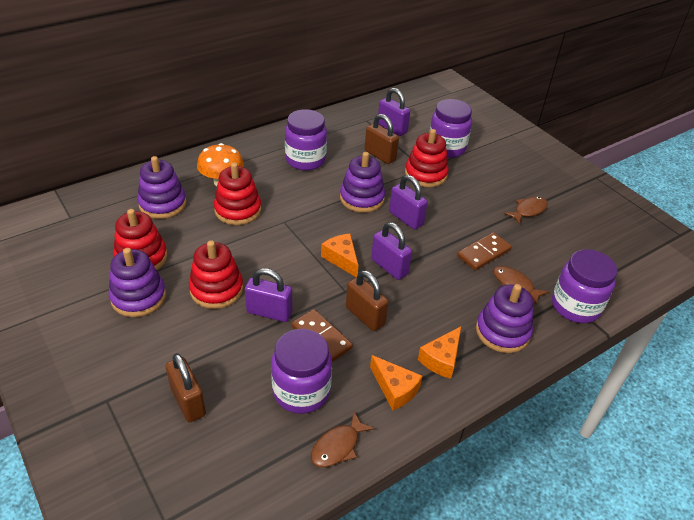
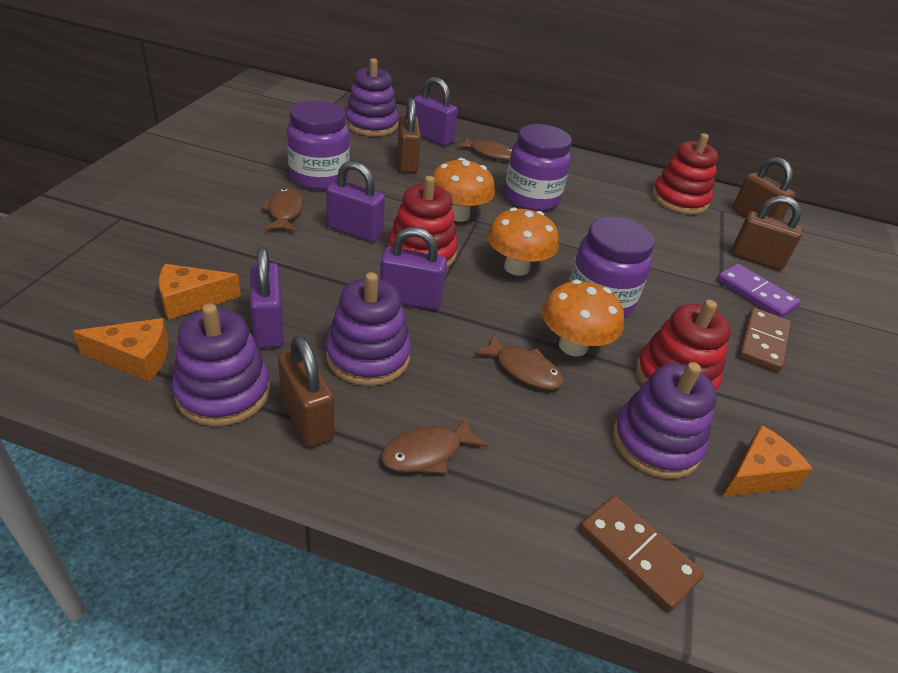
brown fish: [311,412,375,467] [493,266,549,305] [504,196,548,225] = 3 -> [260,188,304,232] [381,416,488,474] [455,136,512,160] [473,334,564,390] = 4
brown padlock: [166,353,206,422] [346,270,389,331] [365,114,399,164] = 3 -> [278,335,335,447] [397,98,421,173] [731,196,802,271] [732,157,795,220] = 4
orange mushroom: [197,143,244,186] = 1 -> [432,158,495,222] [487,207,559,276] [542,280,624,357] = 3
purple domino: none = 0 -> [717,264,801,318] = 1
purple jar: [271,329,332,414] [285,109,327,171] [429,99,472,158] [552,249,617,323] = 4 -> [287,100,350,190] [505,124,572,211] [569,216,655,318] = 3
red stacking toy: [113,209,167,270] [189,240,243,309] [214,163,261,225] [405,129,449,187] = 4 -> [388,176,458,268] [636,300,731,391] [652,133,718,215] = 3

